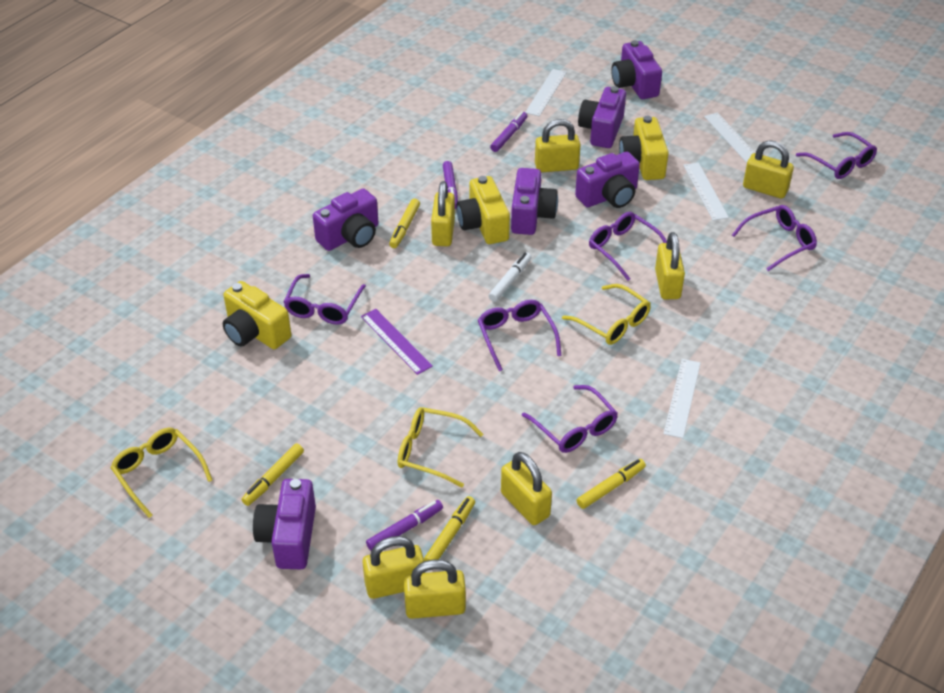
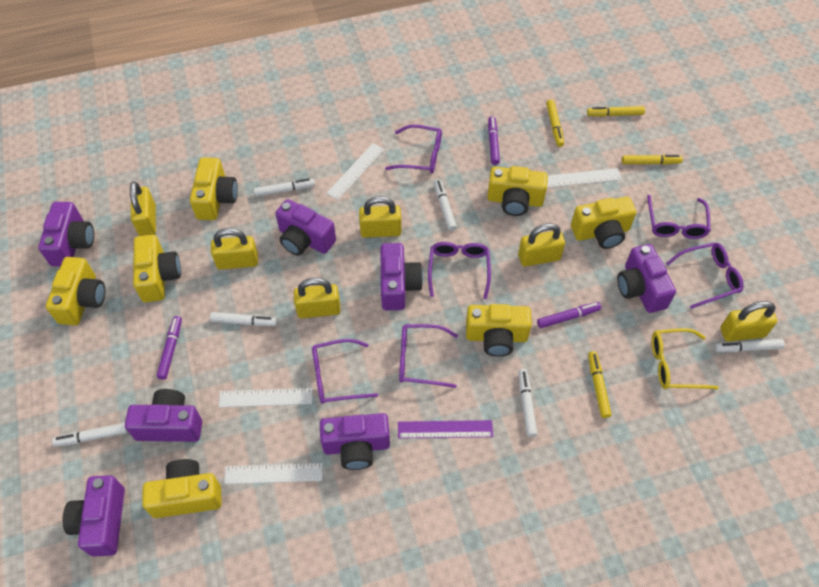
purple camera: [253,479,316,569] [313,188,379,251] [511,168,558,235] [575,152,640,208] [578,86,626,148] [611,40,662,99] = 6 -> [38,202,94,266] [63,475,125,557] [125,389,202,442] [275,199,336,256] [320,413,390,470] [381,243,423,310] [617,244,676,313] = 7
white marker: [488,252,531,302] = 1 -> [52,423,128,447] [210,312,278,326] [254,178,315,197] [434,179,457,231] [518,369,537,437] [714,339,785,352] = 6
yellow camera: [223,281,291,349] [456,176,510,244] [619,116,669,180] = 3 -> [46,257,105,325] [133,235,181,302] [142,459,222,518] [190,157,238,220] [466,304,532,357] [487,166,548,216] [571,197,636,249] = 7
yellow glasses: [110,428,212,518] [398,407,483,487] [562,284,651,345] = 3 -> [652,328,719,390] = 1
yellow padlock: [362,536,425,599] [404,559,466,619] [431,181,455,246] [501,452,552,525] [535,119,581,172] [655,232,685,299] [743,140,794,198] = 7 -> [130,181,156,236] [211,228,258,270] [294,278,341,318] [359,196,401,238] [518,223,565,267] [721,301,777,342] = 6

